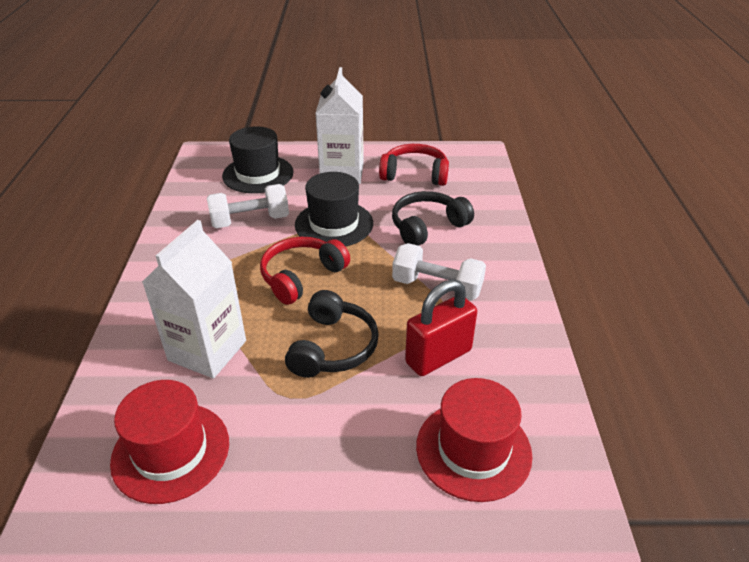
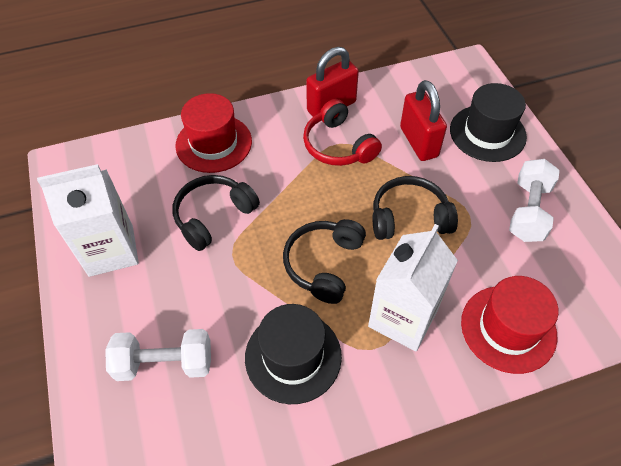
black headphones: [285,290,379,378] [392,191,474,246] = 2 -> [173,175,260,251] [283,219,366,304] [373,176,458,240] = 3
red headphones: [260,237,350,305] [379,144,449,186] = 2 -> [303,99,382,166] = 1
red padlock: [405,280,477,376] = 1 -> [306,47,359,116] [400,80,447,161] = 2

